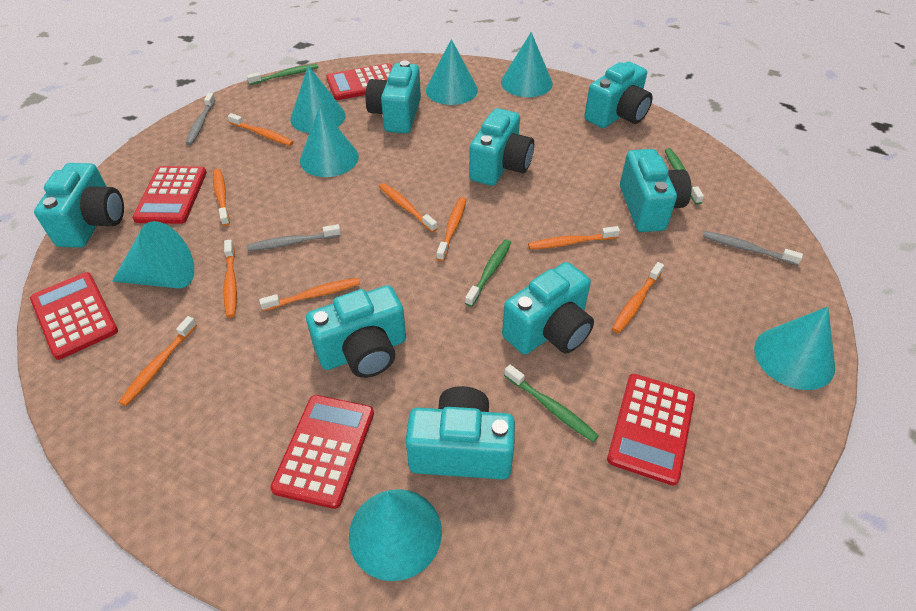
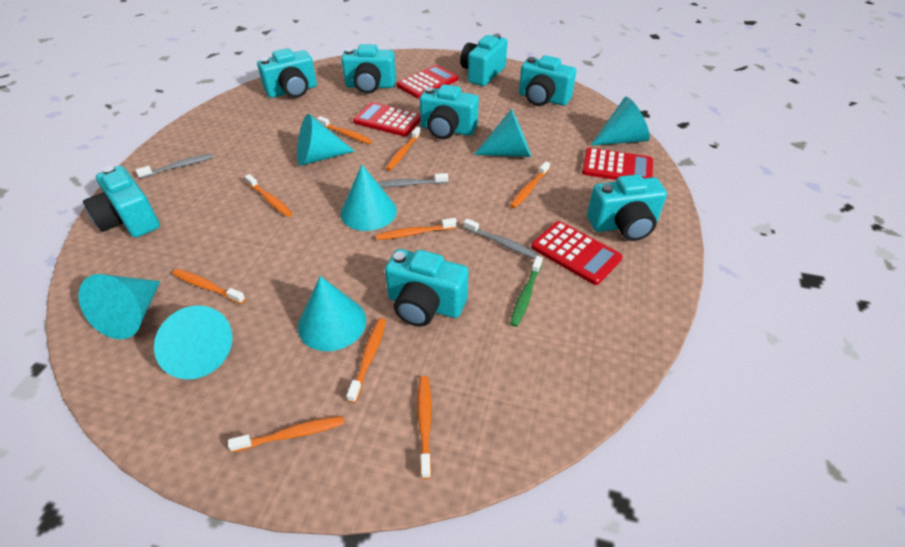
green toothbrush: [247,64,318,85] [465,239,511,307] [504,365,599,442] [665,148,704,205] = 4 -> [510,256,543,327] = 1
red calculator: [30,272,118,360] [132,166,207,224] [270,395,374,509] [326,63,392,100] [607,374,695,486] = 5 -> [353,102,421,137] [397,65,458,99] [531,221,623,285] [582,148,653,180] = 4

